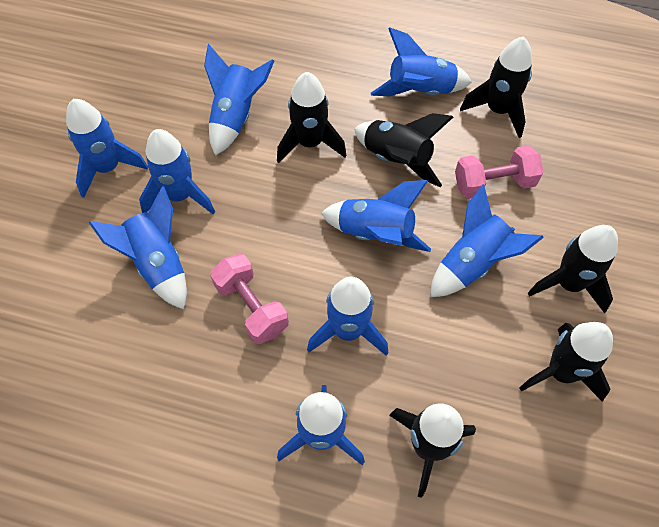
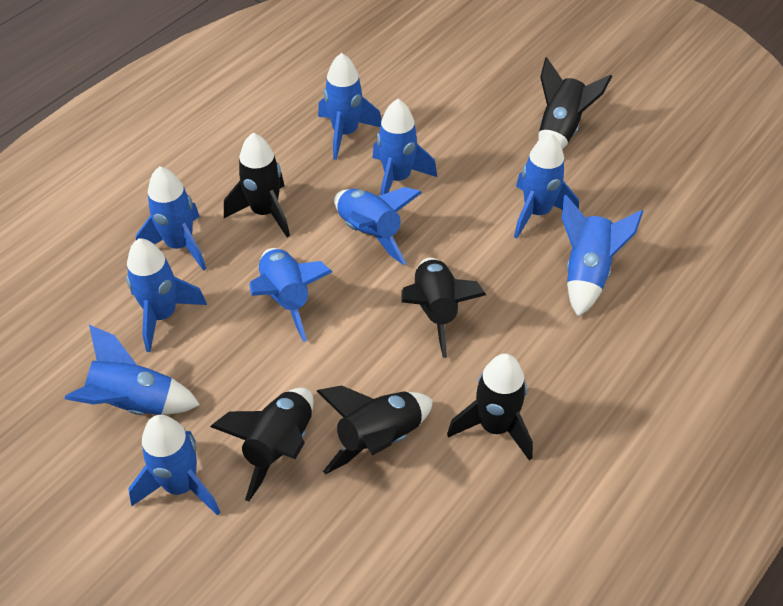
blue rocket: [66,99,148,198] [89,186,187,310] [139,129,215,214] [204,44,274,156] [277,385,365,466] [307,277,388,356] [321,180,431,252] [371,28,472,96] [430,184,544,297] = 9 -> [65,325,200,415] [126,238,207,352] [128,415,220,516] [136,166,206,271] [249,248,332,342] [318,53,381,160] [334,187,422,265] [372,99,437,195] [514,133,579,238] [562,195,643,317] = 10
pink dumbbell: [210,254,289,344] [455,145,543,199] = 2 -> none = 0

